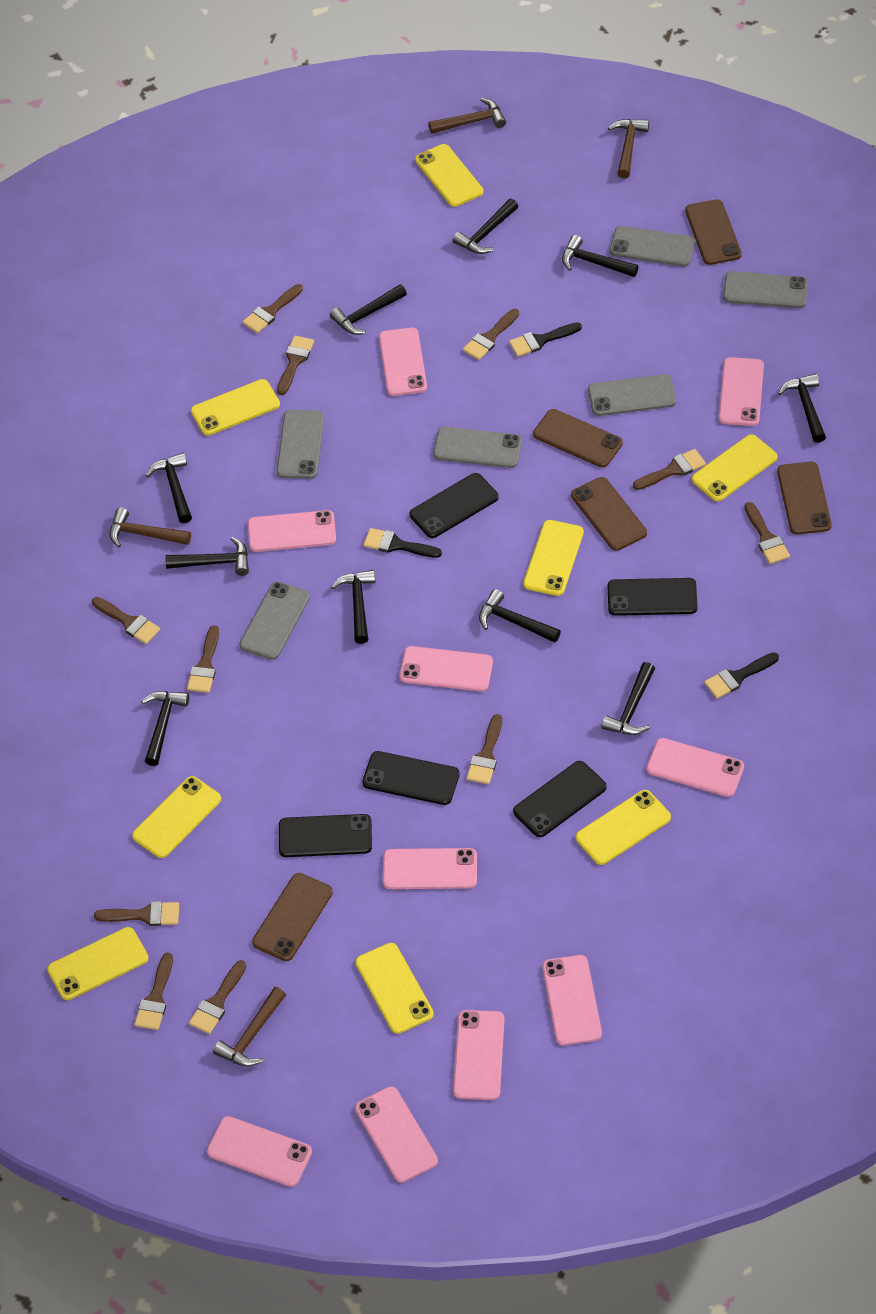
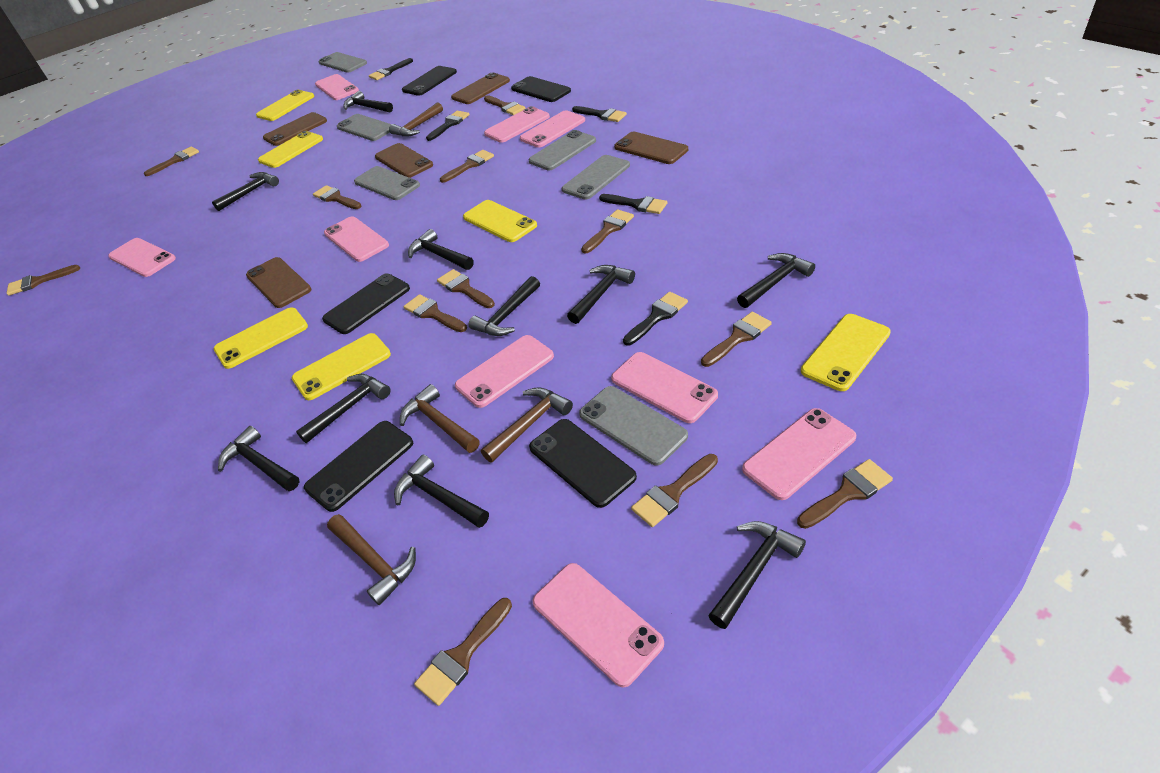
black brush: [363,528,442,558] [509,322,582,357] [704,653,779,699] = 3 -> [369,58,413,80] [426,111,469,141] [572,106,627,122] [599,194,667,214] [623,292,688,346] = 5
brown brush: [92,597,160,644] [94,901,179,926] [134,953,173,1030] [187,625,219,693] [189,960,246,1034] [242,284,303,333] [277,336,314,395] [463,309,519,360] [466,714,502,784] [633,449,706,490] [744,502,790,564] = 11 -> [6,265,80,296] [144,147,199,176] [313,185,361,209] [403,294,467,332] [414,598,512,706] [437,269,495,308] [440,150,494,183] [484,95,526,115] [581,209,634,253] [631,454,718,527] [701,312,772,367] [797,459,893,529] = 12
pink phone: [207,1116,312,1187] [248,510,336,552] [355,1086,438,1183] [379,328,427,396] [383,848,477,889] [400,646,493,692] [453,1010,505,1100] [542,955,602,1045] [646,738,744,797] [719,357,764,426] = 10 -> [108,238,176,277] [315,74,359,100] [324,217,389,262] [455,335,554,408] [484,106,550,143] [520,110,585,148] [533,563,664,687] [611,352,718,423] [742,408,856,500] = 9
yellow phone: [47,927,149,1000] [132,776,221,858] [191,379,280,436] [355,943,434,1034] [415,144,483,207] [523,520,584,596] [576,790,671,865] [692,434,777,501] = 8 -> [214,307,308,369] [256,90,314,121] [258,131,323,168] [292,333,391,400] [463,200,537,242] [801,314,891,391] = 6

